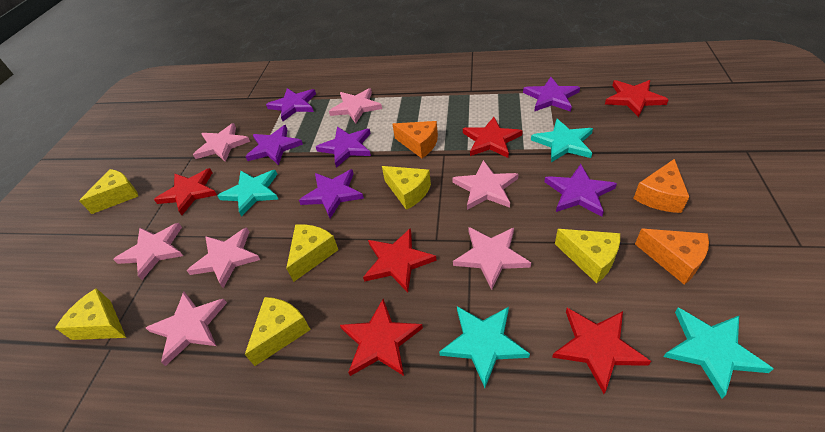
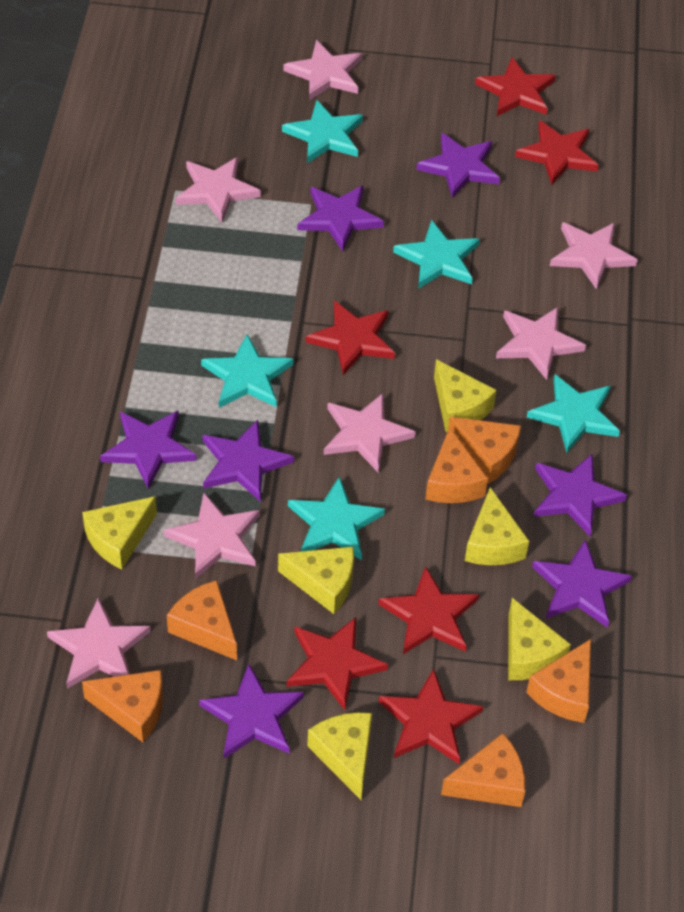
orange cheese: [392,121,438,158] [633,159,689,213] [635,229,709,285] = 3 -> [82,670,163,742] [167,580,237,660] [425,427,488,503] [441,733,525,807] [448,417,521,483] [526,639,591,723] = 6
purple star: [245,125,303,165] [266,88,316,121] [299,169,364,218] [316,127,371,168] [523,77,580,112] [544,164,617,217] = 6 -> [100,411,197,489] [199,664,304,759] [202,420,294,502] [297,186,384,252] [416,133,500,198] [532,539,632,628] [534,453,627,536] = 7
turquoise star: [217,170,279,217] [439,306,530,388] [531,119,593,162] [663,308,773,398] = 4 -> [201,334,293,408] [282,100,363,163] [288,476,385,561] [393,220,480,289] [527,375,620,453] = 5

